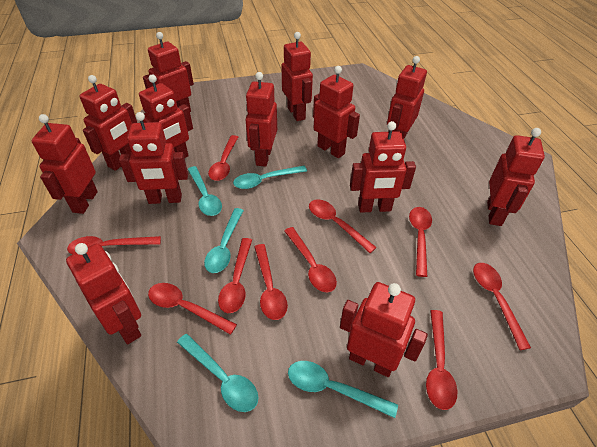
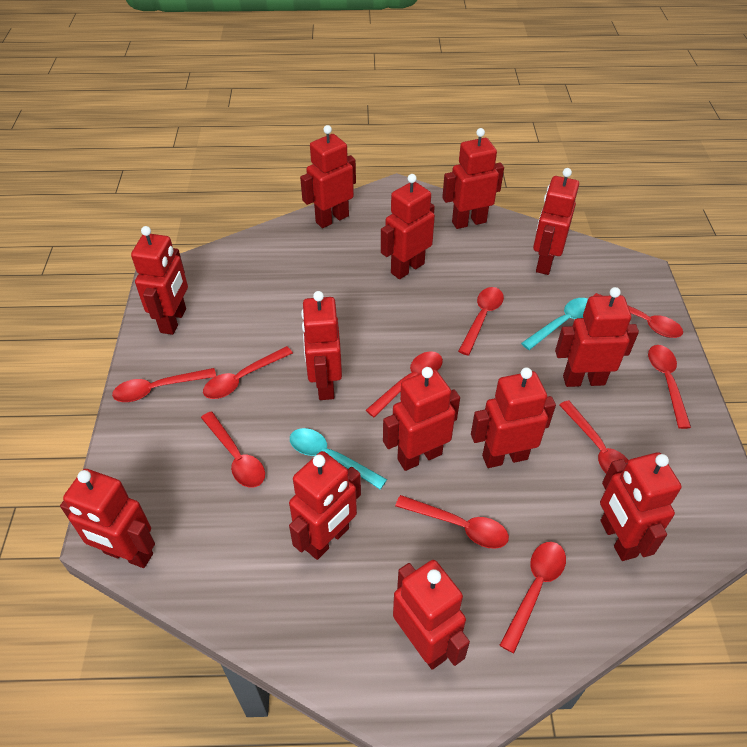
turquoise spoon: [177,334,258,412] [188,166,222,216] [204,208,244,273] [233,166,307,189] [288,361,398,418] = 5 -> [290,428,387,489] [521,298,588,350] = 2

